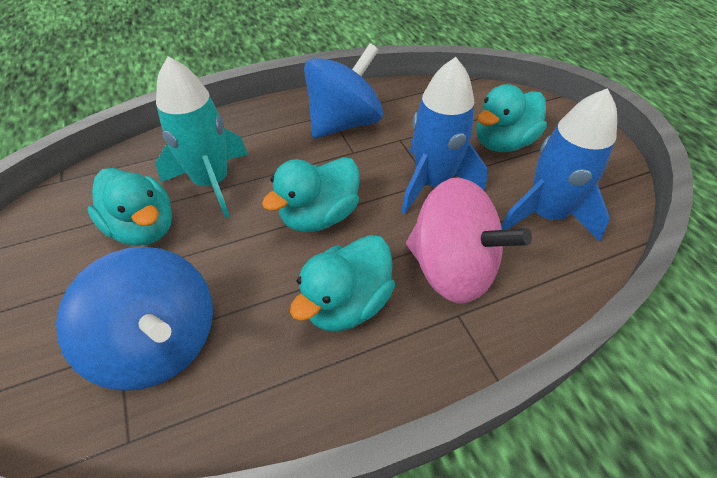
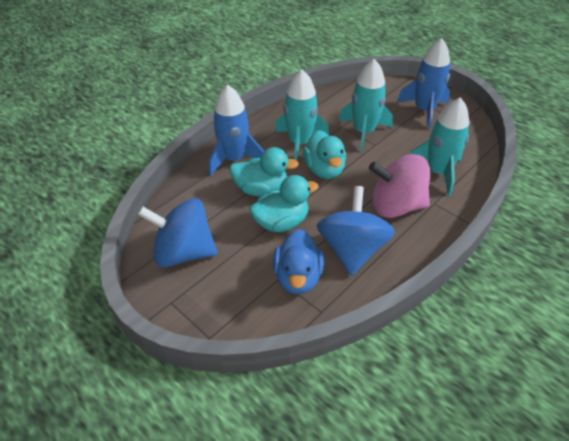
blue duck: none = 0 -> [273,229,324,294] = 1
turquoise duck: [87,168,172,246] [262,157,360,232] [290,235,395,332] [476,84,547,152] = 4 -> [229,147,299,196] [250,175,319,232] [303,130,346,179] = 3
turquoise rocket: [155,56,248,218] = 1 -> [275,69,329,161] [339,59,393,152] [409,97,469,196] = 3

